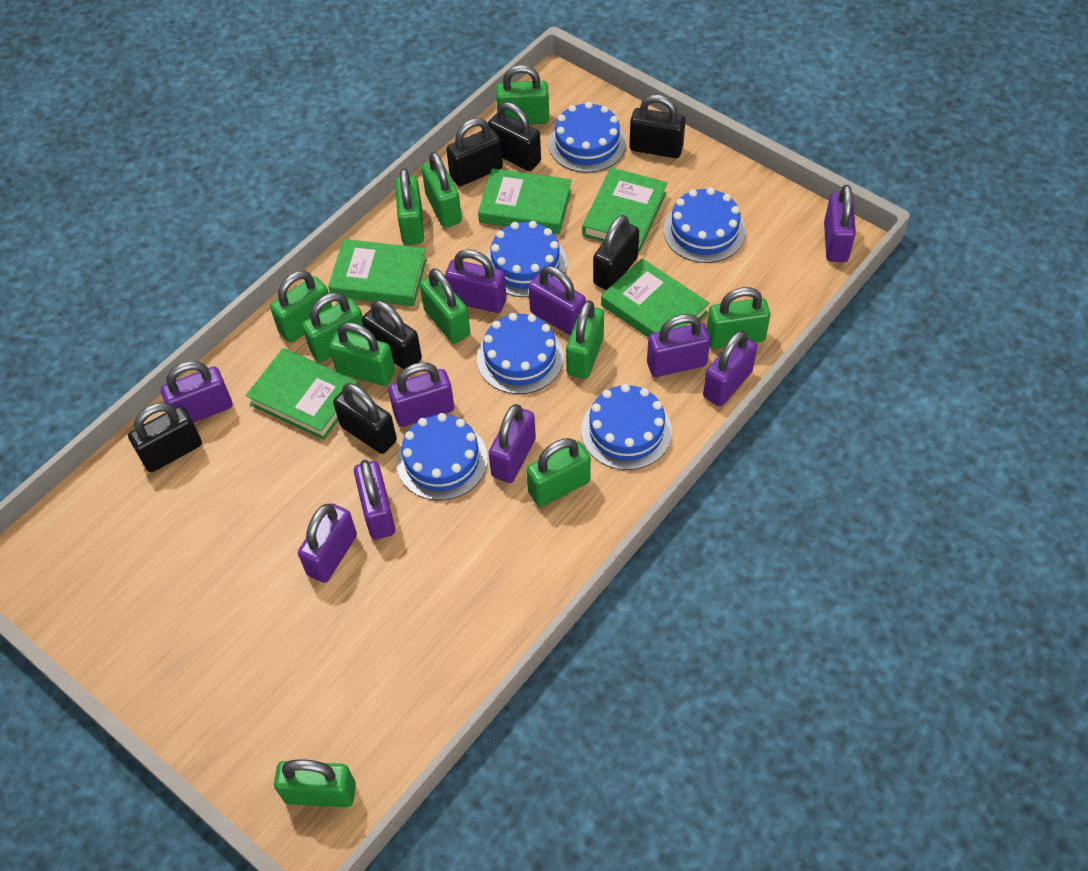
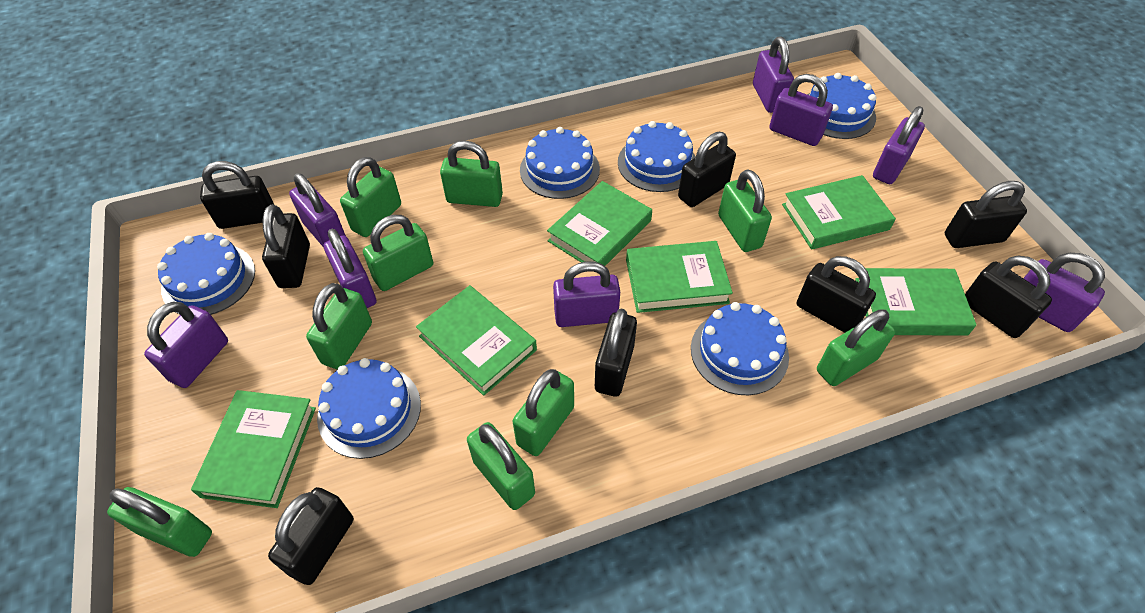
black padlock: [128,402,202,472] [333,383,397,454] [362,300,422,369] [446,118,503,187] [488,102,541,171] [593,215,639,290] [629,95,685,158] = 7 -> [200,161,274,229] [262,205,310,288] [268,487,353,585] [595,309,637,397] [678,132,736,207] [797,256,876,333] [945,181,1027,248] [965,255,1052,338] = 8
green book: [246,348,359,440] [328,239,427,306] [478,168,572,234] [582,167,667,252] [601,258,709,337] = 5 -> [191,390,316,508] [416,285,537,396] [547,181,652,266] [626,241,733,313] [782,175,896,249] [855,268,977,336] = 6
green padlock: [270,271,332,343] [274,760,356,807] [302,293,363,362] [329,322,395,386] [395,168,424,245] [420,268,470,344] [422,152,462,228] [496,65,549,125] [526,438,591,507] [566,300,604,379] [707,287,771,349] = 11 -> [107,487,212,557] [306,283,372,369] [340,157,401,237] [363,215,434,291] [440,141,503,207] [467,422,535,510] [513,369,574,456] [718,169,772,252] [817,309,895,386] = 9
purple padlock: [161,361,233,423] [298,504,357,583] [354,460,395,539] [388,362,454,427] [445,249,506,313] [489,404,536,483] [529,266,586,336] [647,314,710,377] [703,330,757,407] [824,185,856,262] = 10 -> [144,301,228,388] [289,173,346,248] [324,229,376,308] [553,261,620,327] [753,37,794,113] [769,74,833,146] [873,106,925,184] [1023,253,1105,332] = 8

